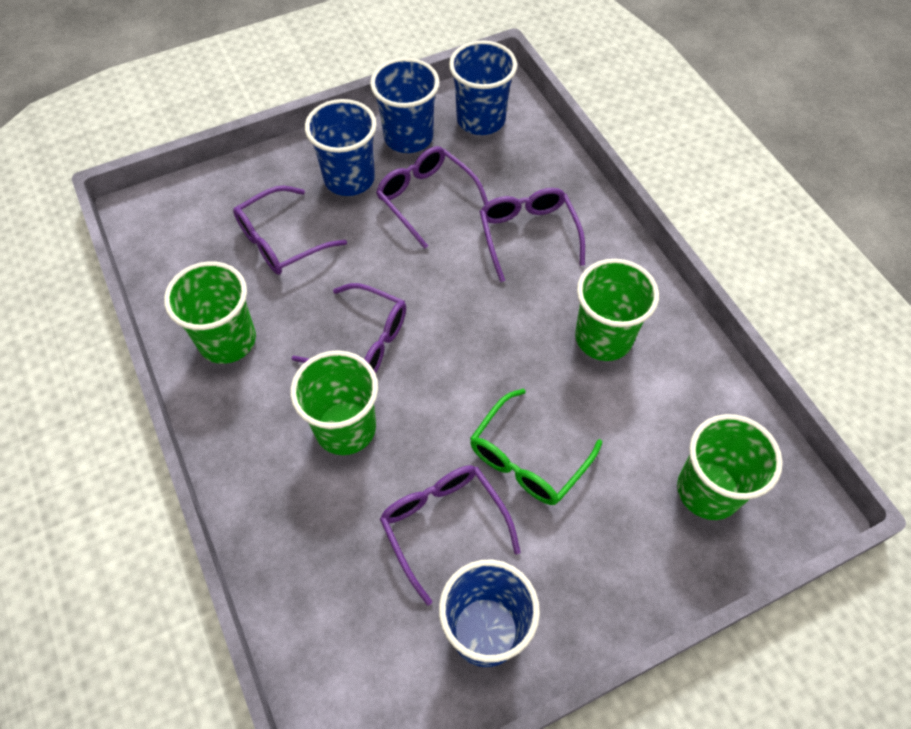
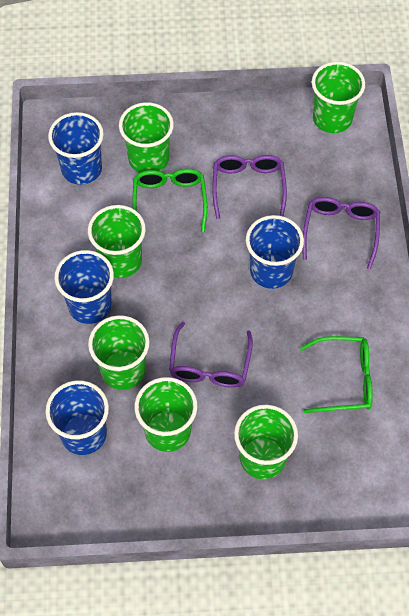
green cup: [164,261,256,364] [290,350,378,455] [575,259,659,361] [677,414,783,520] = 4 -> [88,205,146,278] [88,315,150,390] [119,102,174,173] [134,377,197,452] [234,405,298,479] [312,62,365,133] = 6
green glasses: [470,388,602,505] = 1 -> [132,169,207,232] [300,336,373,413] = 2
purple glasses: [233,186,347,275] [292,283,406,374] [376,146,488,249] [380,465,521,605] [480,188,585,282] = 5 -> [169,322,253,388] [212,155,287,219] [302,197,380,269] = 3

